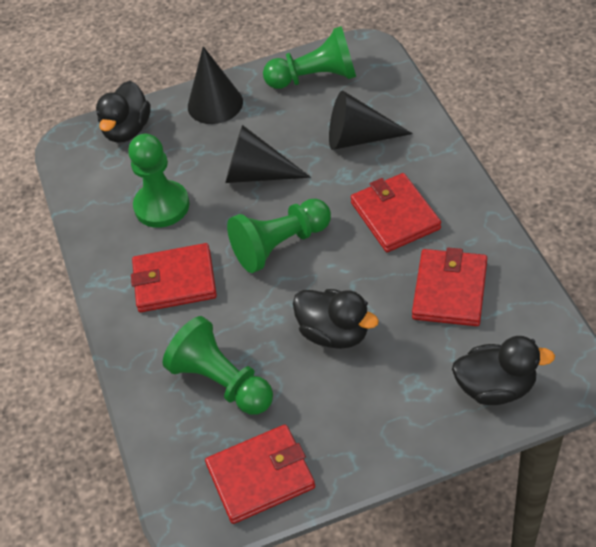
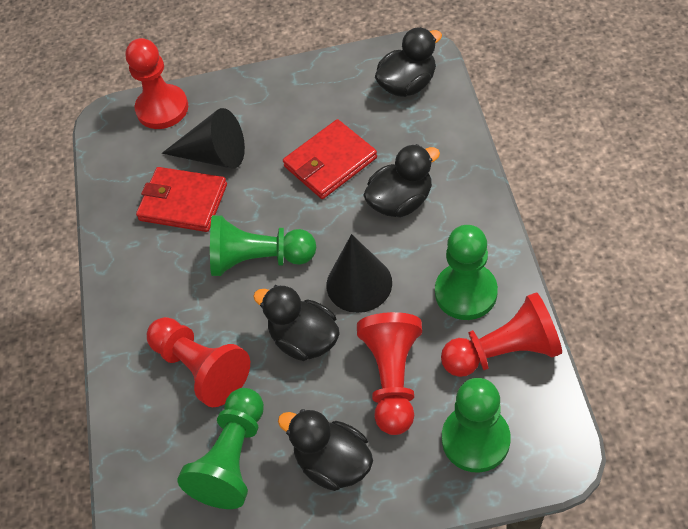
black cone: [188,46,243,124] [225,125,311,183] [329,90,413,150] = 3 -> [162,108,245,169] [326,234,392,313] = 2
black duck: [96,81,151,143] [293,289,379,349] [452,336,555,405] = 3 -> [253,285,340,361] [278,409,373,491] [363,144,440,217] [375,27,442,97] = 4
red pawn: none = 0 -> [125,38,188,129] [147,317,250,407] [357,312,422,435] [441,292,562,377] = 4
red wallet: [131,243,217,312] [205,424,315,524] [351,173,441,252] [412,247,487,326] = 4 -> [136,167,227,232] [283,119,377,199] = 2

